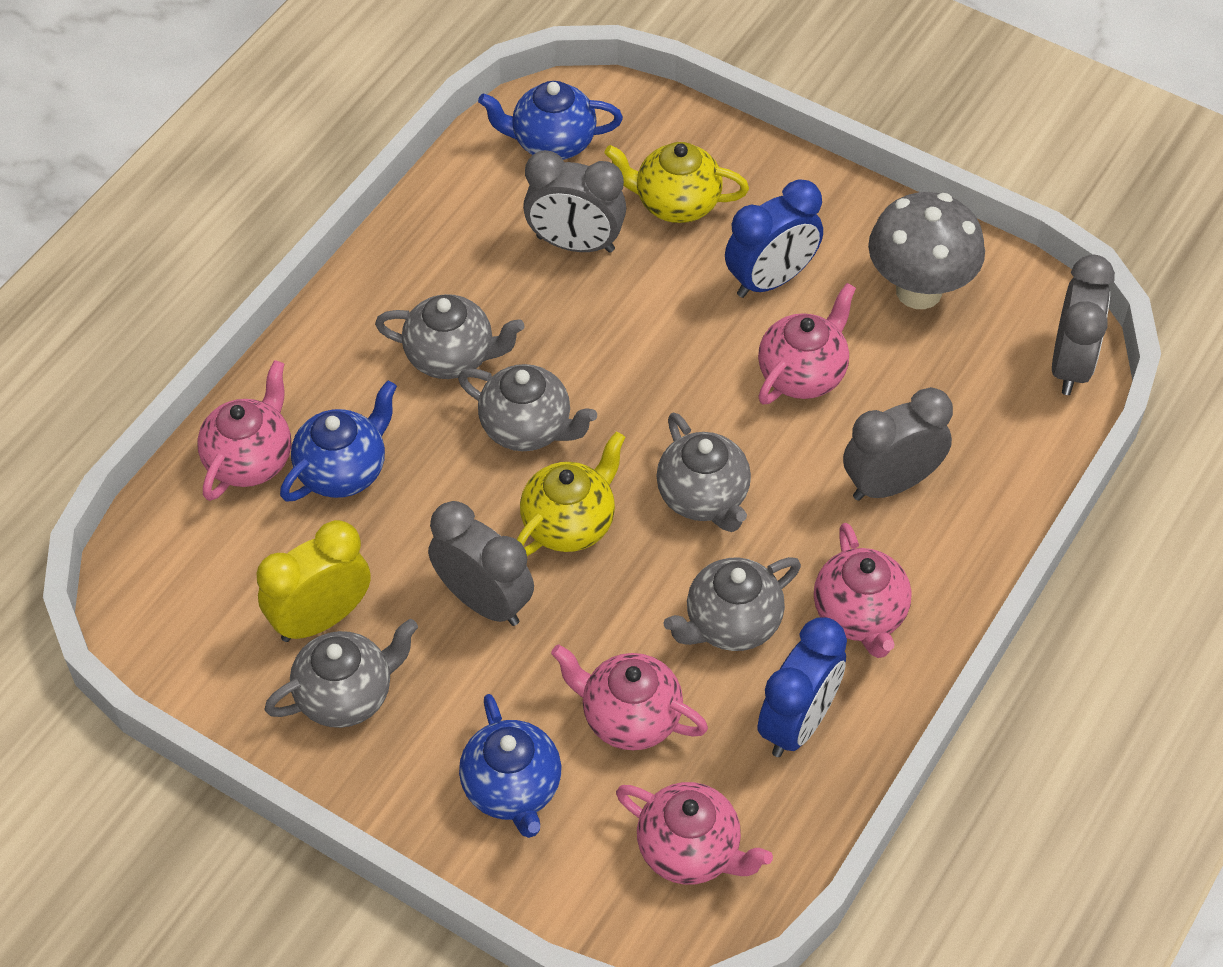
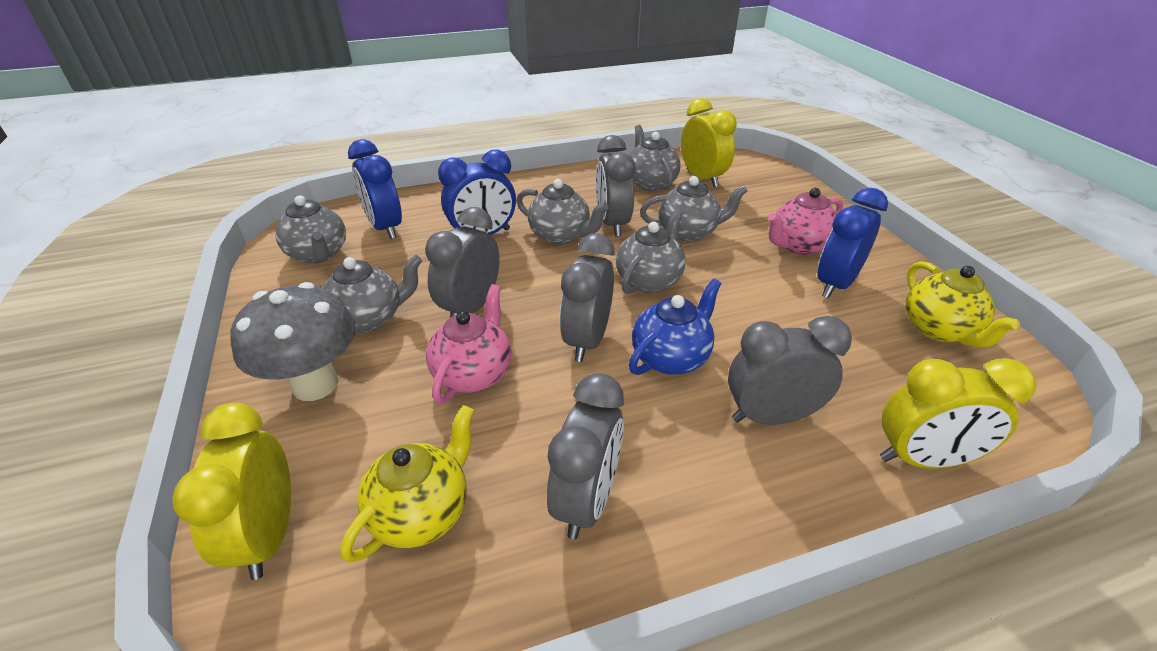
blue clock: [725,179,823,298] [758,617,847,757] = 2 -> [348,139,402,239] [438,150,516,235] [817,188,888,298] = 3
blue teapot: [280,381,397,501] [459,694,562,838] [478,81,623,160] = 3 -> [629,278,722,375] = 1
grey clock: [428,501,534,626] [523,150,626,253] [843,387,953,501] [1052,255,1115,395] = 4 -> [425,207,500,318] [547,373,624,539] [560,233,615,362] [596,135,635,237] [728,316,852,425] = 5
grey teapot: [264,619,418,728] [375,294,525,379] [458,364,597,451] [656,413,751,532] [663,557,801,651] = 5 -> [275,196,346,264] [317,255,422,333] [517,179,609,245] [616,209,686,294] [629,125,681,191] [640,176,747,242] = 6
pink teapot: [197,360,291,501] [551,644,708,750] [616,782,773,885] [758,283,856,404] [814,523,912,658] = 5 -> [426,284,511,404] [768,188,843,255] = 2
yellow clock: [257,520,371,642] = 1 -> [172,403,291,580] [681,98,737,187] [880,358,1036,469] = 3

